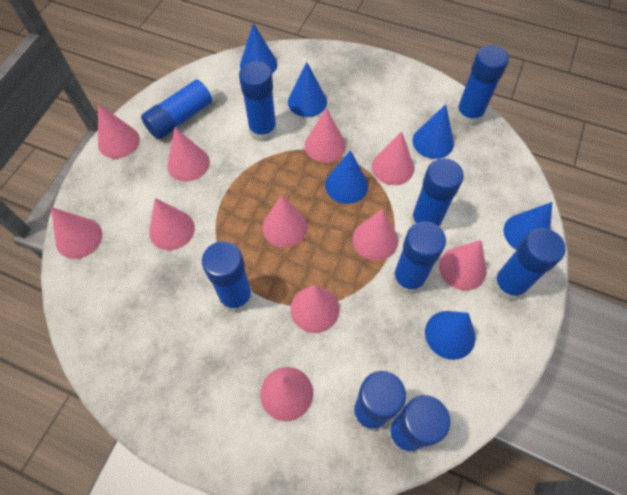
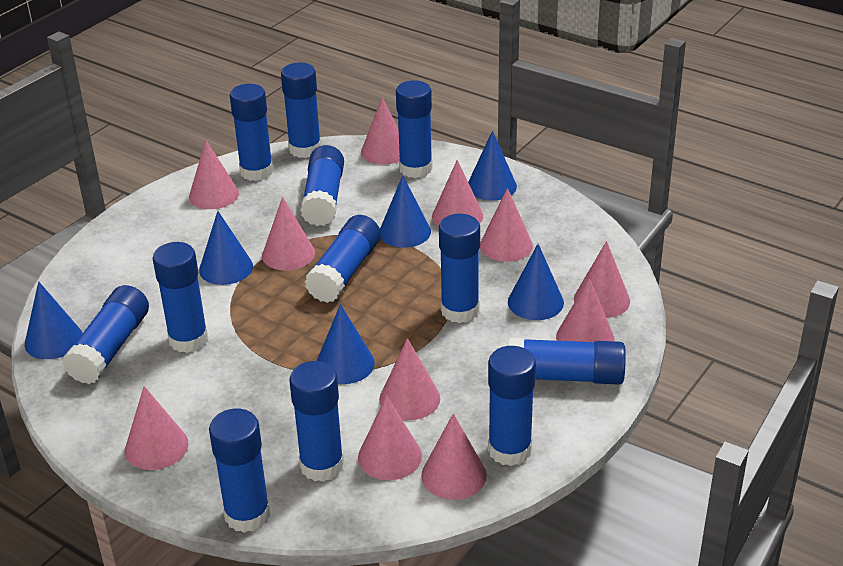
blue glue stick: [141,74,220,139] [202,241,253,313] [239,61,277,142] [353,371,406,431] [388,395,450,453] [392,221,446,294] [411,158,464,227] [456,45,509,126] [492,228,566,301] = 9 -> [62,285,149,384] [153,242,208,353] [209,409,270,533] [230,84,273,181] [281,63,321,158] [289,361,344,482] [300,145,344,226] [304,215,381,303] [396,80,433,178] [439,214,480,323] [488,346,536,466] [509,338,626,384] = 12

